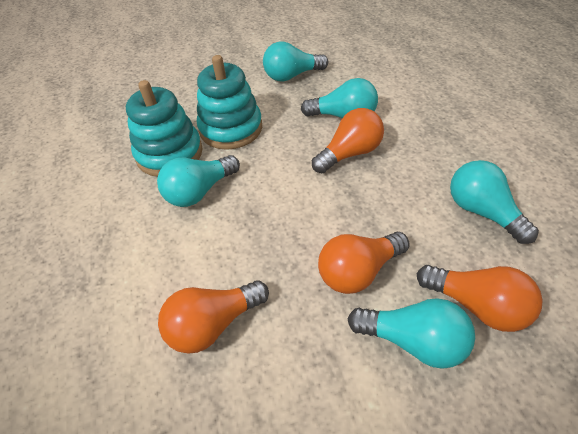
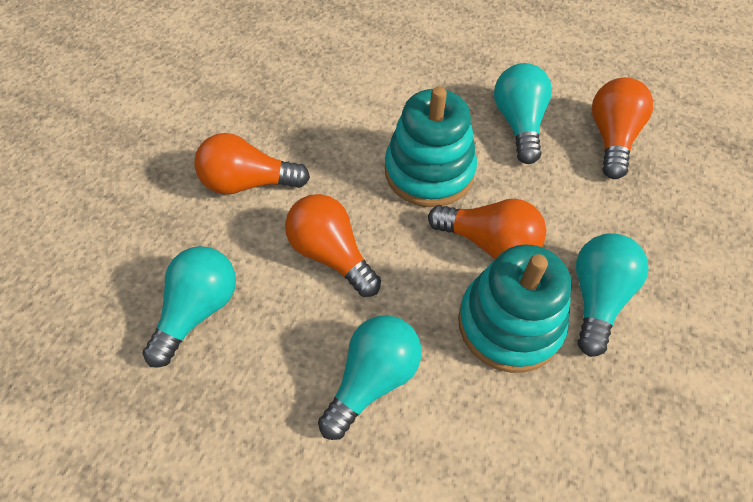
turquoise light bulb: [157,155,240,207] [263,41,328,81] [301,78,378,118] [348,298,475,369] [450,160,539,244] = 5 -> [142,246,236,368] [318,315,421,440] [494,63,552,164] [576,233,648,357] = 4

